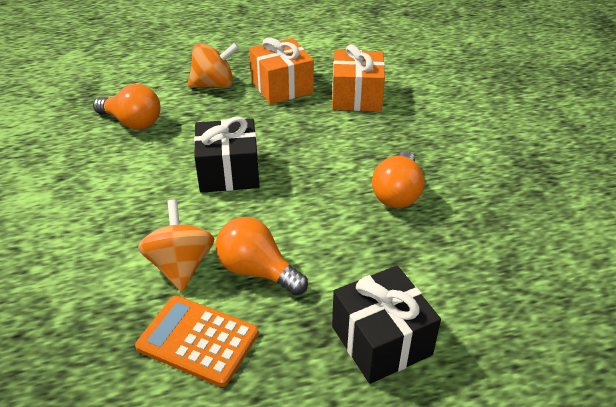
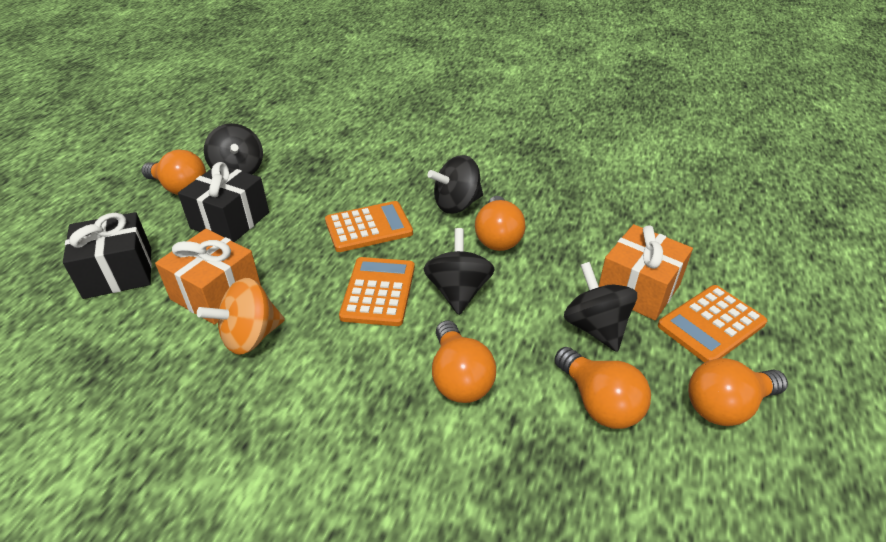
black spinning top: none = 0 -> [204,123,263,175] [424,228,495,315] [428,155,483,214] [564,262,637,352] = 4
orange calculator: [135,296,259,387] = 1 -> [325,201,413,252] [339,257,415,326] [658,285,767,363] = 3
orange light bulb: [93,84,161,130] [216,217,308,295] [372,151,425,208] = 3 -> [142,149,206,195] [432,321,496,403] [475,196,525,251] [554,347,651,429] [688,358,788,426] = 5
orange spinning top: [138,200,214,292] [188,42,239,88] = 2 -> [197,278,285,355] = 1

